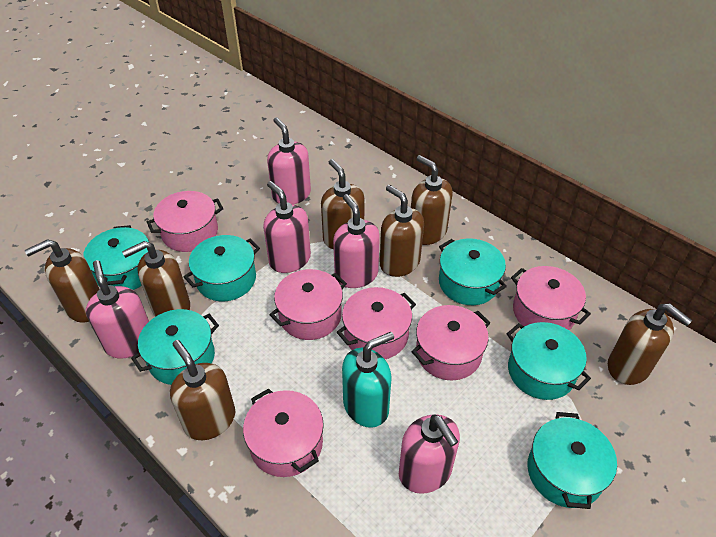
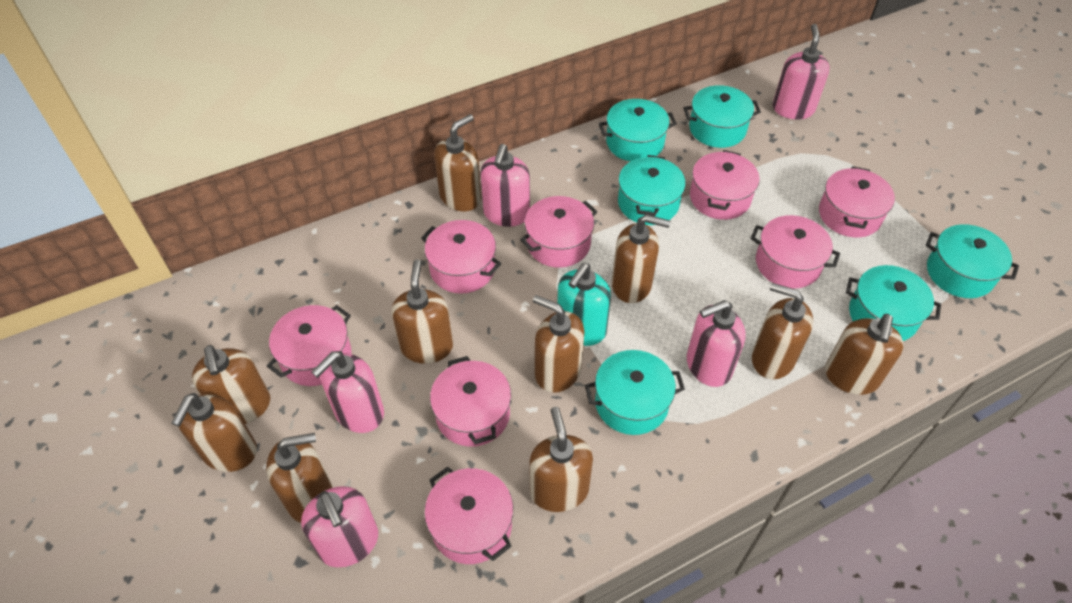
brown soap dispenser: [25,239,99,323] [122,241,190,317] [170,340,235,440] [321,159,365,249] [380,185,424,277] [411,155,453,245] [608,303,693,385] = 7 -> [171,393,257,472] [192,345,270,424] [266,433,333,523] [391,259,453,364] [434,114,481,212] [529,407,593,512] [533,295,584,393] [612,215,671,303] [752,283,813,379] [825,314,904,395] = 10
pink pot: [147,191,223,252] [243,388,324,477] [269,269,347,340] [337,287,416,359] [412,305,490,381] [511,266,591,330] = 6 -> [267,305,351,386] [421,220,501,294] [424,467,513,564] [430,356,511,447] [520,196,598,268] [690,150,760,220] [751,215,840,289] [819,166,895,237] = 8

